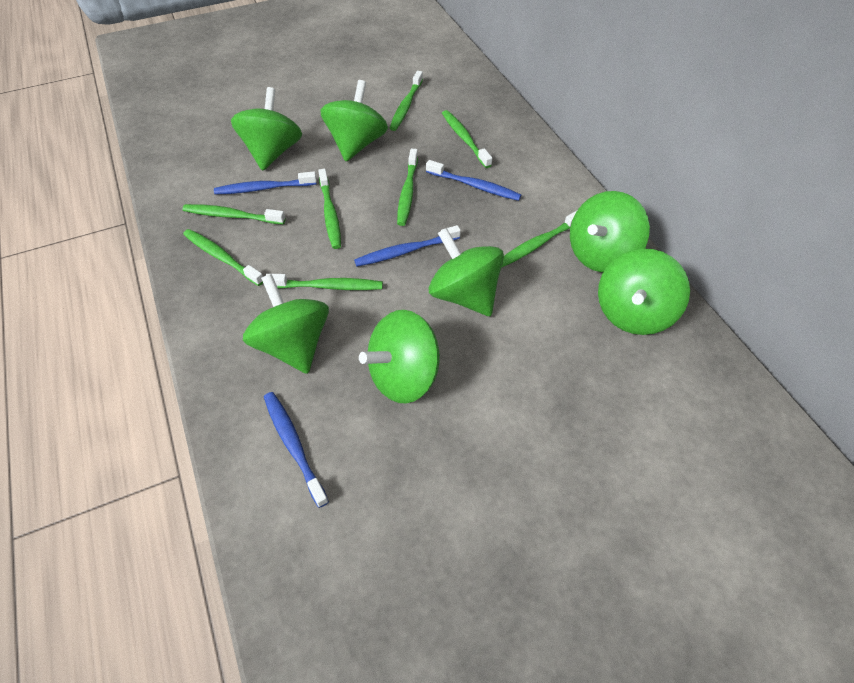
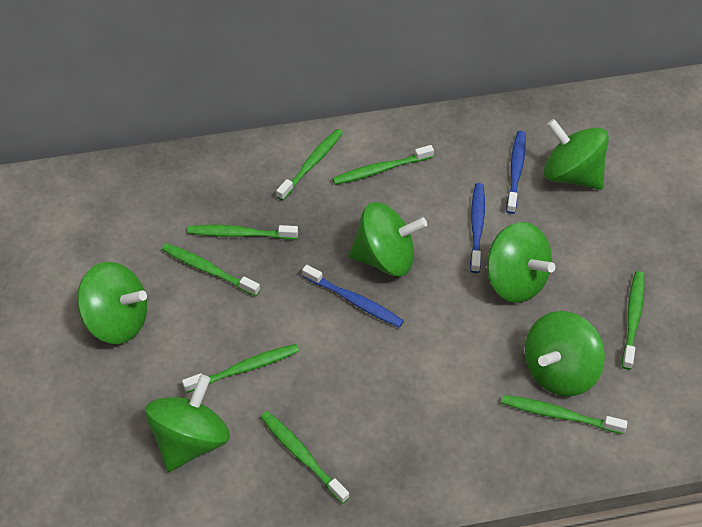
blue toothbrush: [214,171,317,195] [264,392,329,508] [354,225,461,267] [426,160,521,201] = 4 -> [302,265,404,328] [470,183,485,273] [506,131,526,214] = 3
green spinning top: [231,87,302,171] [243,274,329,374] [320,80,388,161] [359,310,440,403] [429,228,504,316] [570,191,650,272] [598,248,690,335] = 7 -> [77,262,147,344] [145,374,230,472] [349,202,427,276] [487,222,555,303] [525,311,605,396] [544,119,609,190] = 6

